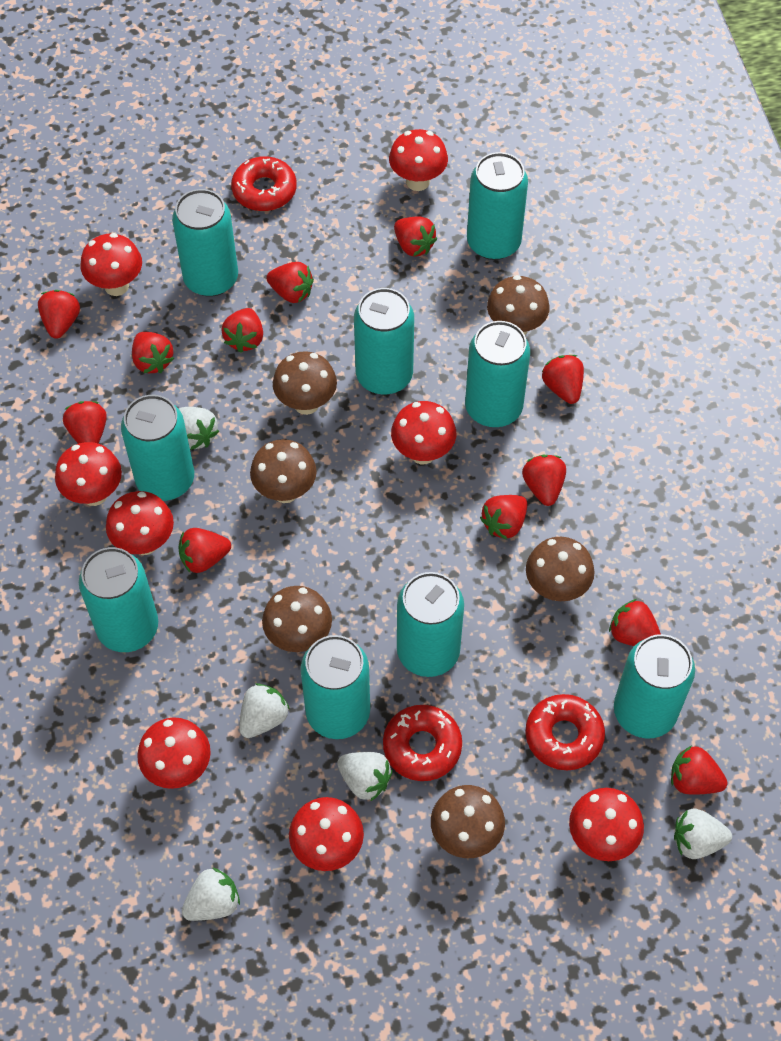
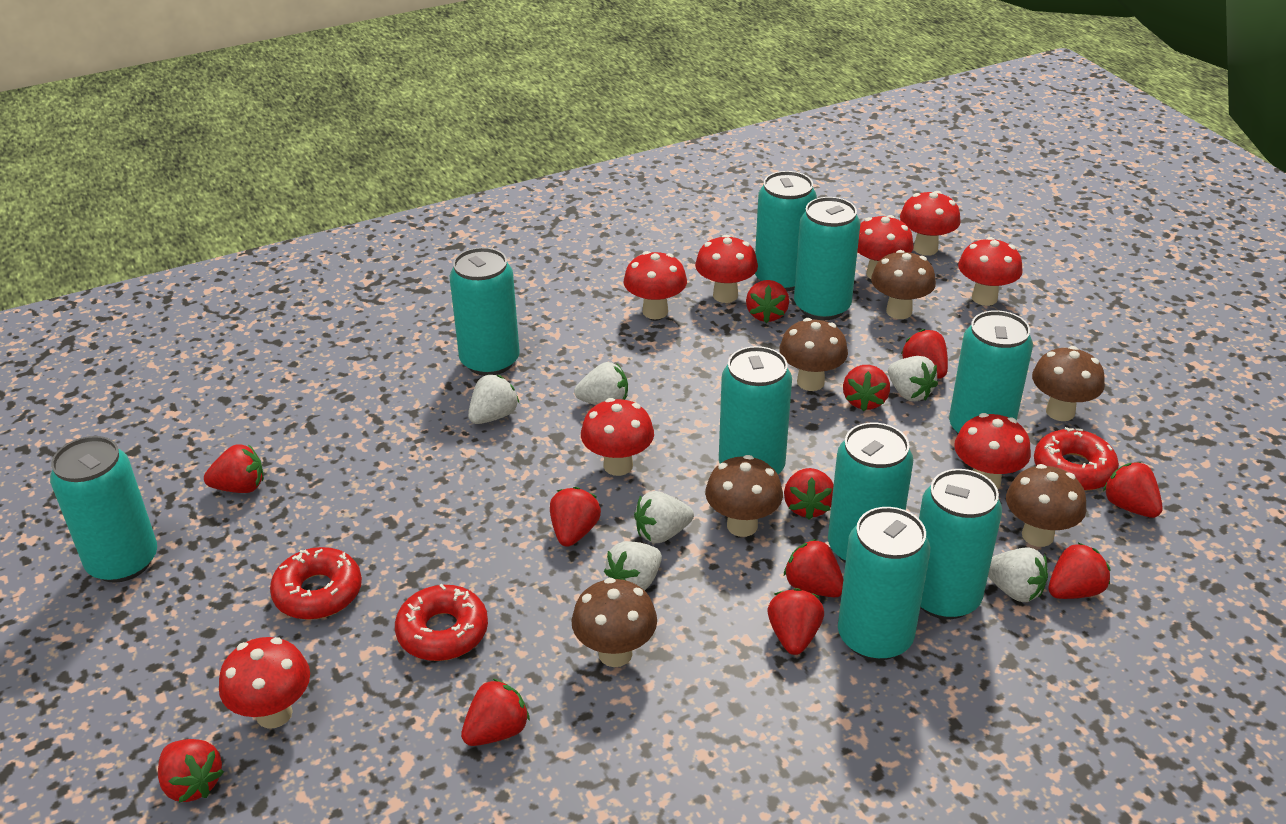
white strawberry: [179,407,219,450] [182,868,240,921] [239,683,290,738] [337,752,393,802] [674,808,732,859] = 5 -> [468,375,519,424] [574,362,628,405] [604,541,662,590] [634,491,694,543] [888,356,938,401] [988,547,1048,602] = 6

